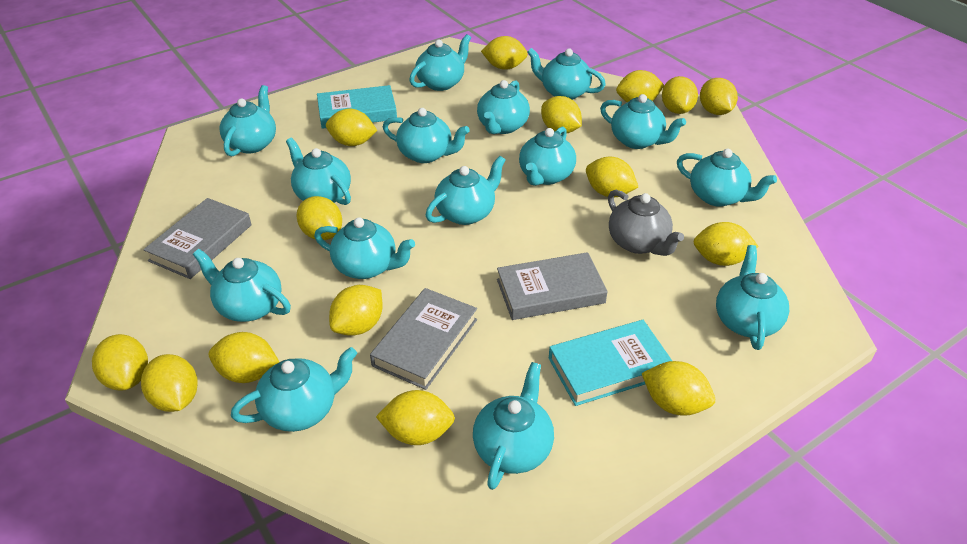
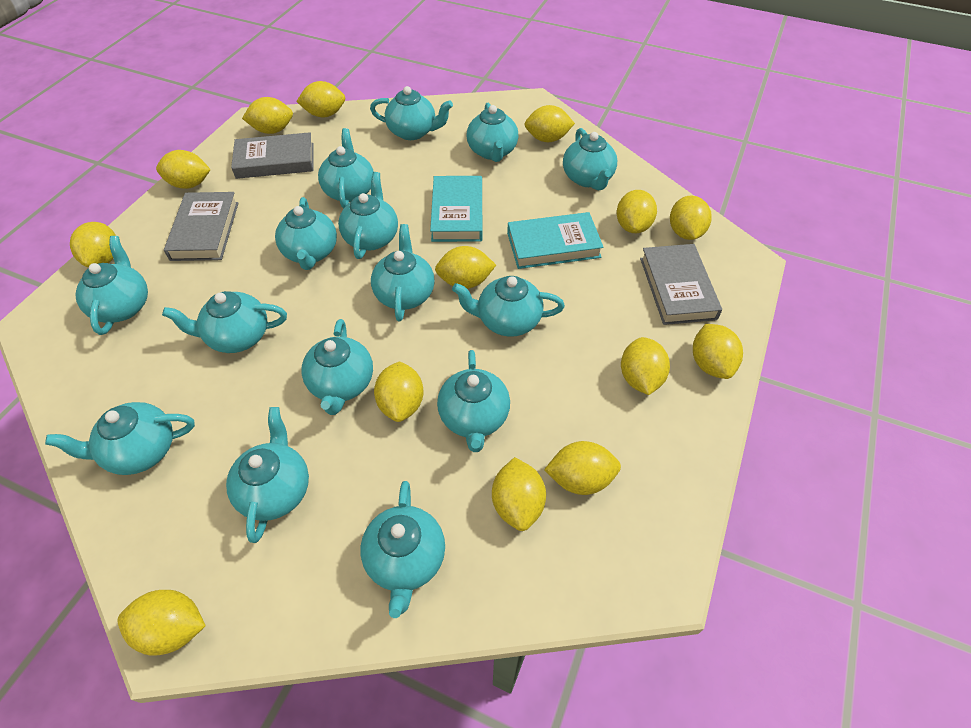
grey teapot: [608,190,684,256] = 1 -> none = 0
yellow lemon: [92,334,148,391] [141,354,198,412] [209,332,279,383] [296,196,342,240] [326,109,378,146] [329,285,383,336] [376,390,455,445] [481,36,528,70] [541,96,582,133] [586,157,638,197] [616,70,665,102] [641,361,715,416] [662,76,698,114] [693,222,759,266] [700,78,738,115] = 15 -> [70,222,116,267] [117,590,206,656] [156,150,211,189] [242,97,293,134] [296,81,345,117] [374,361,424,422] [435,246,496,289] [492,457,546,531] [524,105,575,142] [544,441,621,495] [617,190,657,233] [621,337,670,395] [670,196,712,240] [693,324,743,379] = 14

